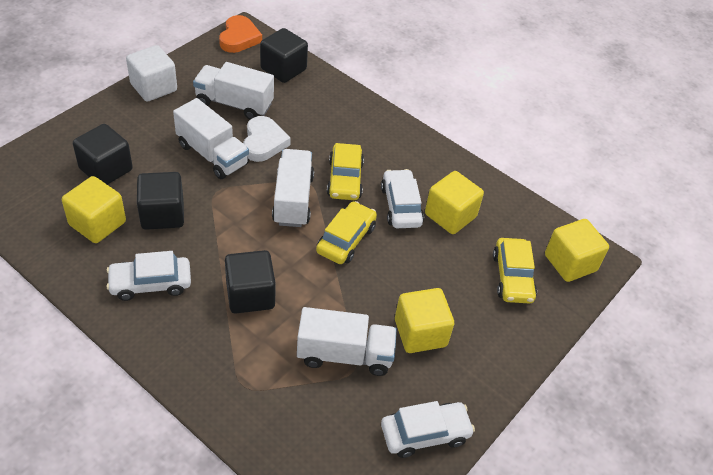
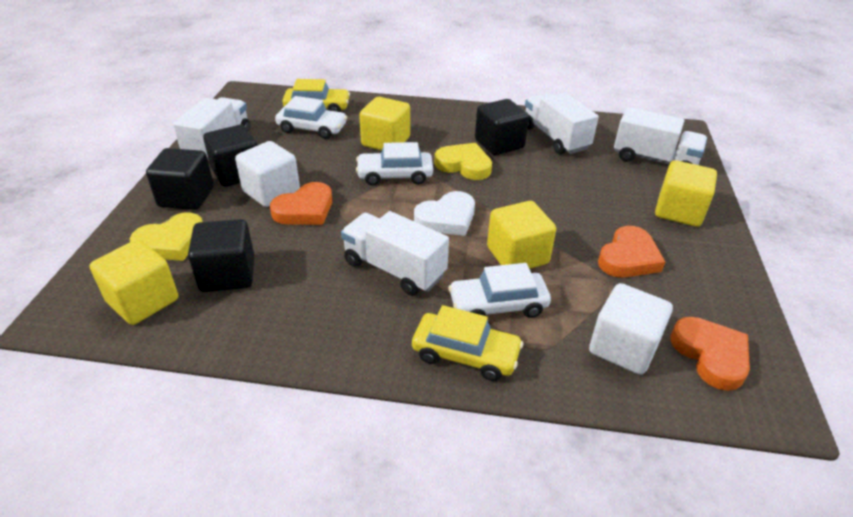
orange heart: [219,15,262,53] = 1 -> [270,182,332,225] [598,226,665,278] [670,317,750,391] = 3
white cube: [126,45,177,102] = 1 -> [235,141,300,207] [589,283,673,375] = 2
yellow car: [316,201,377,264] [327,143,364,200] [493,238,537,303] = 3 -> [282,79,350,112] [412,305,523,381] = 2
yellow heart: none = 0 -> [130,212,202,261] [434,143,492,180] = 2

